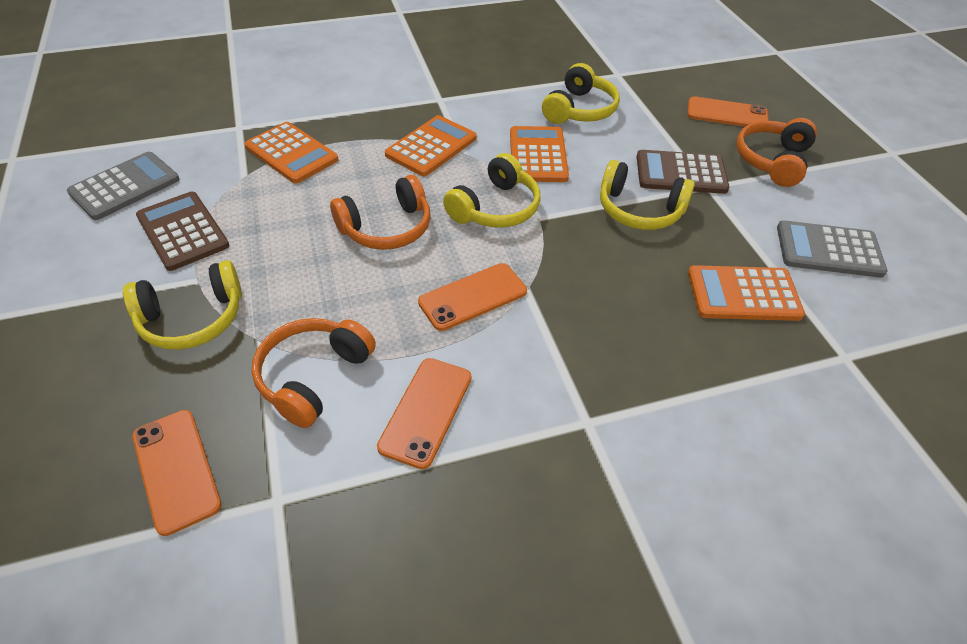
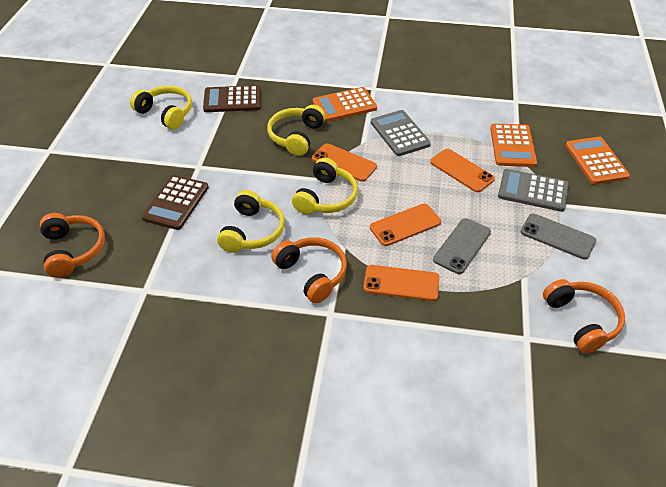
grey phone: none = 0 -> [433,218,491,274] [521,214,596,259] = 2
orange calculator: [245,122,338,184] [385,115,477,176] [510,126,569,182] [688,265,805,321] = 4 -> [313,87,377,122] [490,123,537,167] [565,137,630,184] = 3

